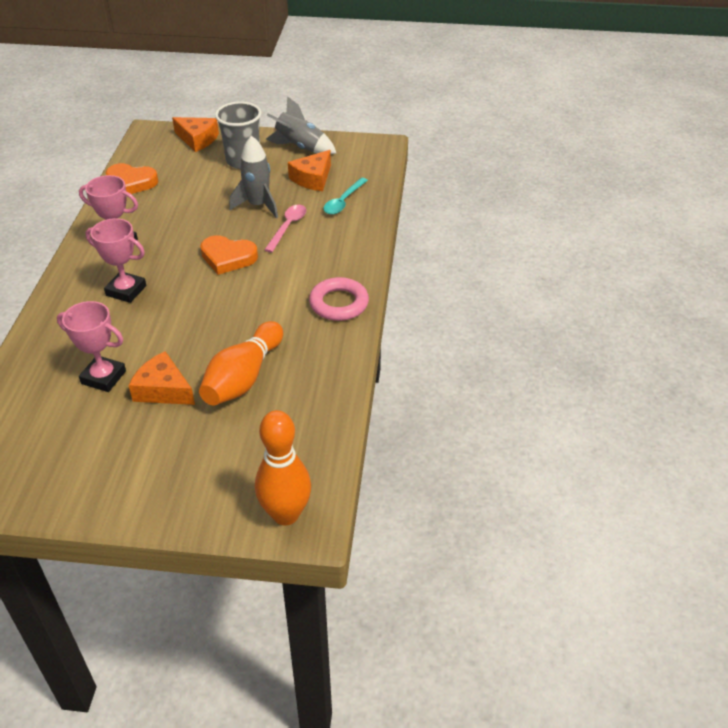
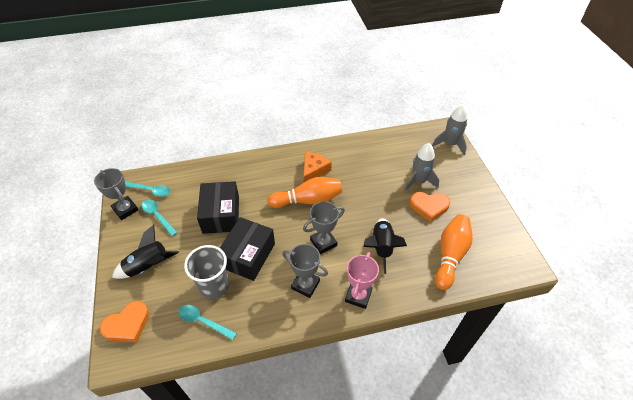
black box: none = 0 -> [197,181,239,234] [220,217,275,281] = 2
black rocket: none = 0 -> [112,225,179,279] [363,218,407,274] = 2
grey trophy: none = 0 -> [94,168,138,220] [282,244,328,298] [303,201,345,254] = 3
orange cheese: [128,351,195,405] [172,117,219,152] [288,150,331,191] = 3 -> [303,152,332,182] = 1
pink ring: [309,277,369,321] = 1 -> none = 0
pink spoon: [264,205,306,253] = 1 -> none = 0
pink trophy: [57,301,126,392] [79,175,138,240] [85,218,146,303] = 3 -> [345,252,379,309] = 1
turquoise spoon: [323,178,368,214] = 1 -> [125,182,170,197] [142,199,178,236] [179,305,237,340] = 3

